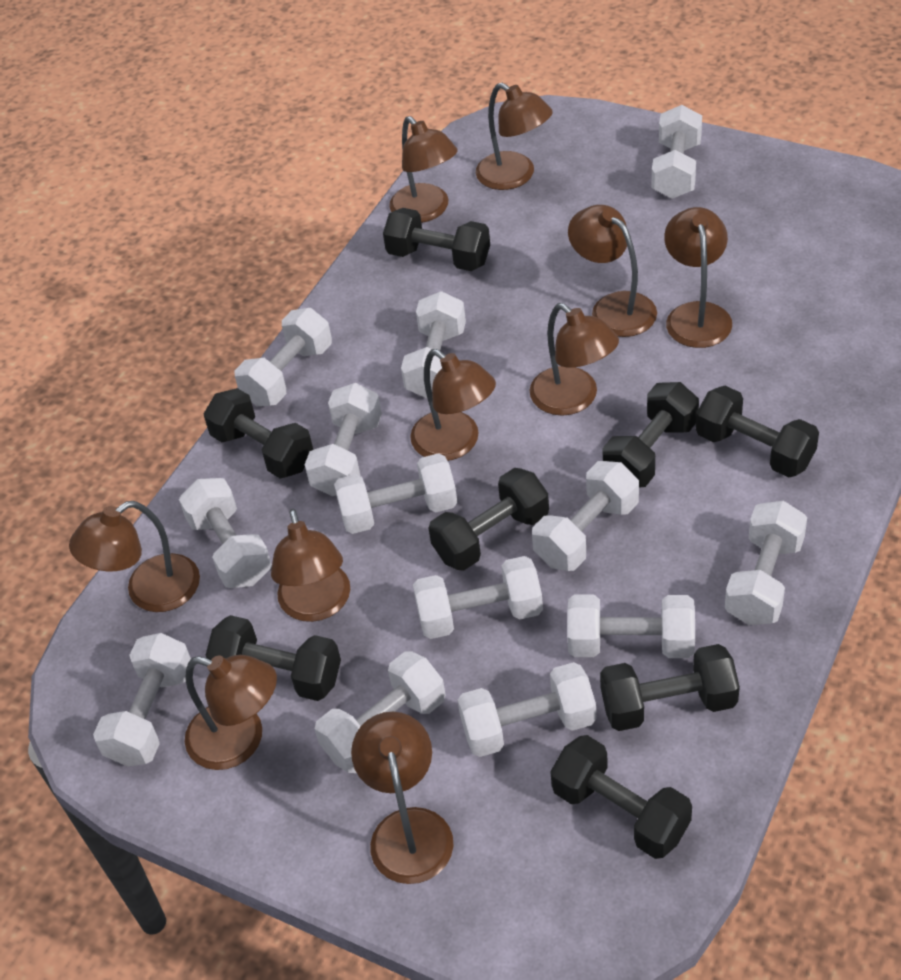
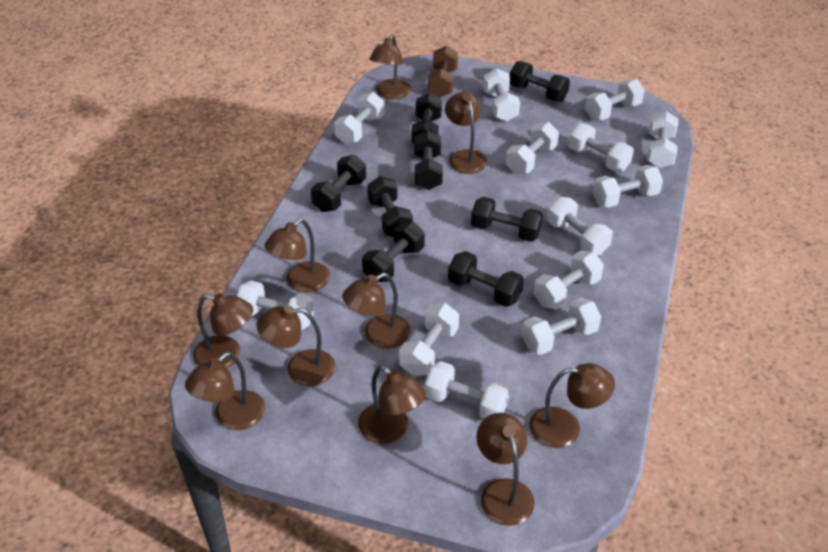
brown dumbbell: none = 0 -> [428,46,458,97] = 1

